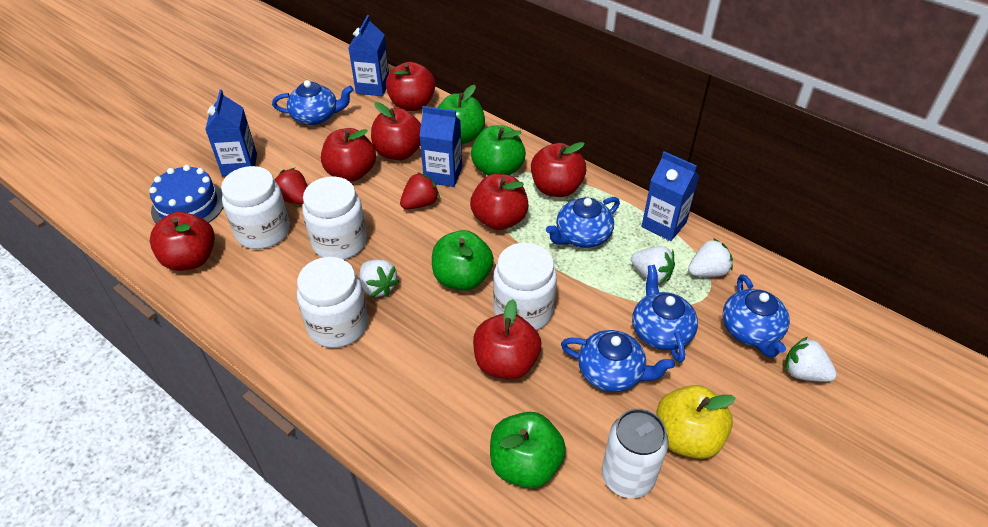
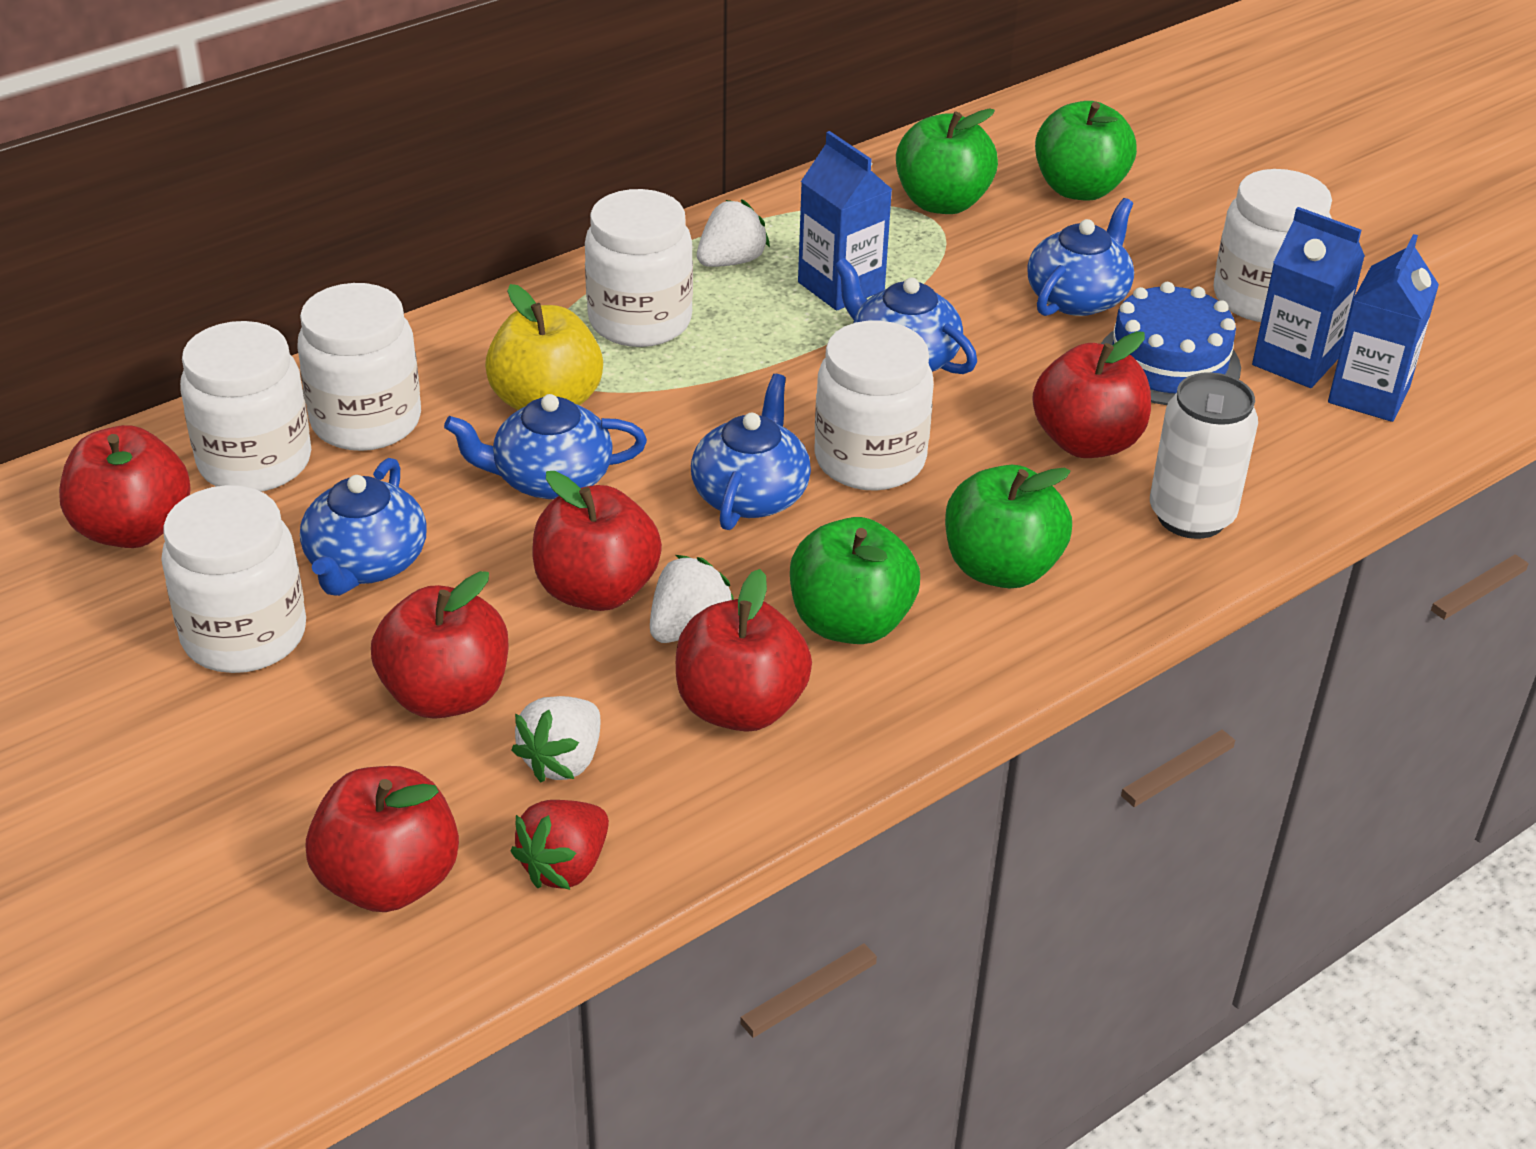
blue carton: [205,90,257,176] [349,15,389,96] [419,106,462,187] [642,151,699,241] = 4 -> [798,131,893,311] [1252,207,1365,388] [1328,234,1439,422] = 3
red apple: [150,212,215,271] [321,128,376,182] [371,102,421,160] [386,62,435,111] [470,174,529,230] [473,299,541,380] [531,142,586,197] = 7 -> [59,425,191,548] [306,766,459,912] [371,571,508,719] [533,471,662,611] [676,569,812,732] [1032,331,1151,458] = 6
red strawberry: [274,168,308,204] [400,172,440,209] = 2 -> [511,800,609,890] = 1
white jar: [221,166,290,249] [297,257,368,348] [303,177,367,260] [493,243,557,330] = 4 -> [161,485,306,673] [180,321,311,492] [298,283,421,451] [585,189,693,347] [815,321,934,491] [1214,169,1332,322] = 6
white strawberry: [360,260,399,297] [631,246,675,284] [688,238,733,277] [785,337,837,382] = 4 -> [511,696,600,783] [650,555,734,643] [697,200,770,267] = 3

